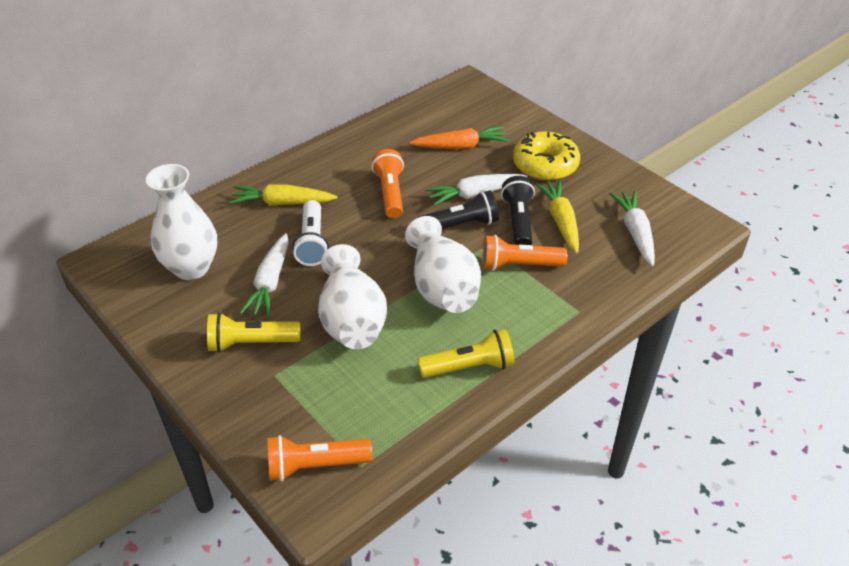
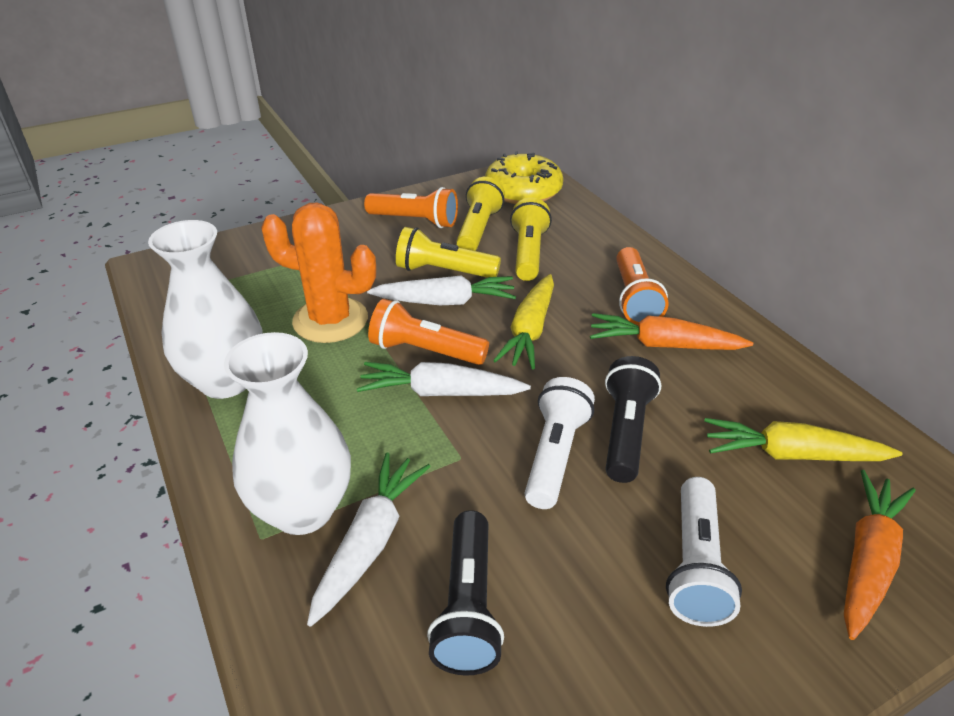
orange cactus: none = 0 -> [261,202,376,343] = 1
orange carrot: [409,126,509,149] = 1 -> [590,313,753,350] [844,470,916,640] = 2
white flashlight: [292,200,329,266] = 1 -> [524,377,595,509] [666,477,742,627] = 2
white vase: [146,164,217,280] [318,244,387,349] [405,216,481,313] = 3 -> [148,220,263,399] [224,332,351,535] = 2
yellow flashlight: [207,313,300,353] [418,329,514,378] = 2 -> [396,227,501,278] [456,177,505,251] [510,197,552,281] = 3

